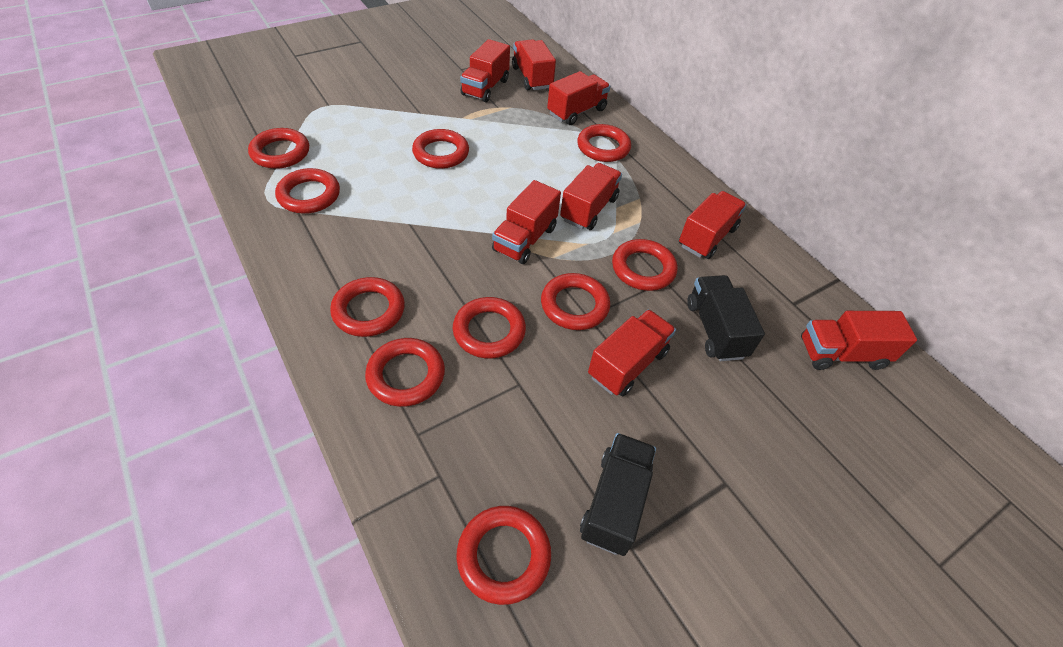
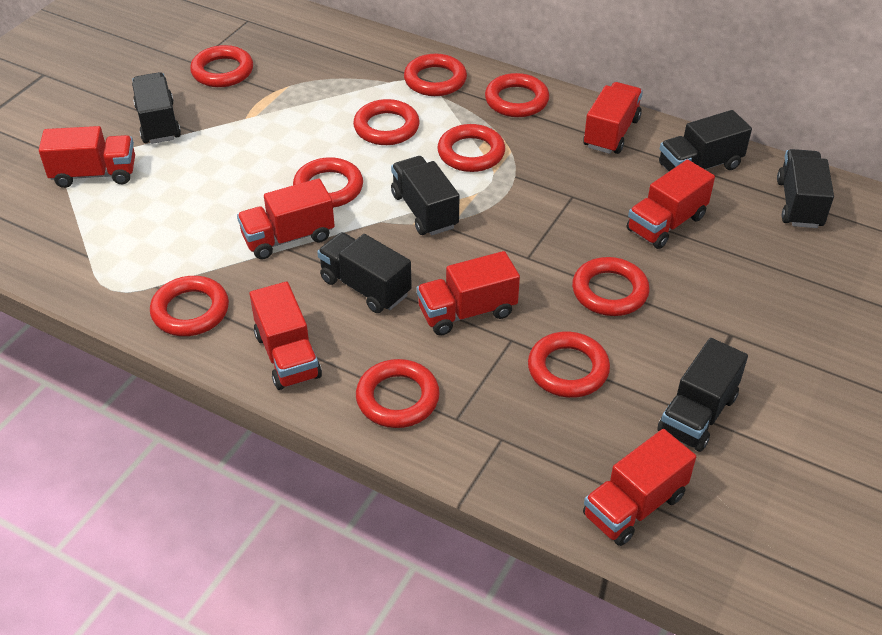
black truck: [580,433,656,556] [687,275,765,361] = 2 -> [132,72,181,144] [317,232,412,313] [391,156,459,236] [657,338,748,452] [659,110,752,172] [777,149,834,228] = 6
red truck: [460,39,510,102] [492,180,561,264] [512,39,556,90] [547,71,610,125] [560,163,622,230] [588,309,676,396] [679,191,747,259] [801,311,917,370] = 8 -> [39,126,135,188] [237,178,335,259] [250,282,322,390] [417,251,520,336] [583,429,696,546] [584,82,643,154] [627,160,715,249] = 7

